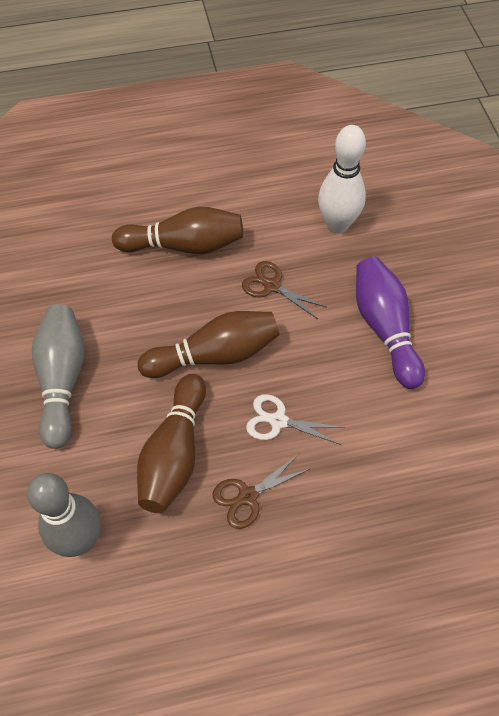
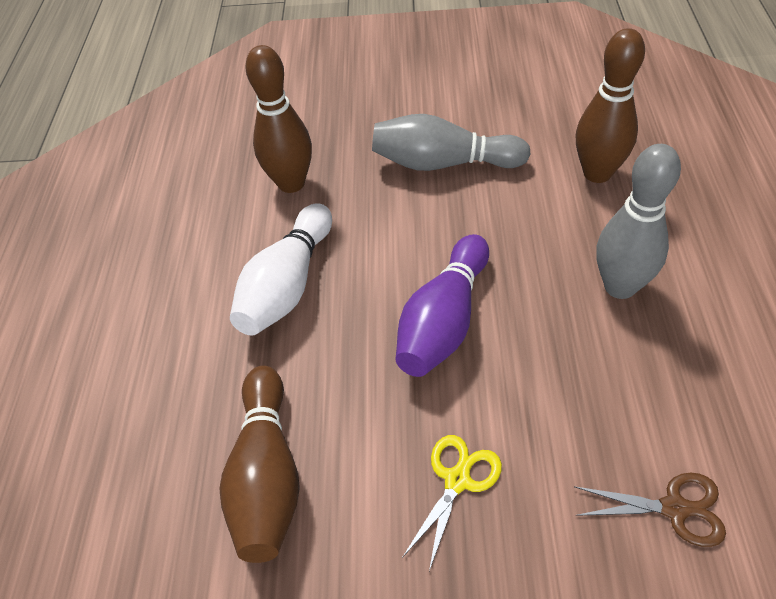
brown scissors: [212,454,311,529] [242,261,326,319] = 2 -> [574,473,726,547] = 1
white scissors: [246,394,345,445] = 1 -> none = 0
yellow scissors: none = 0 -> [402,435,502,571] = 1

